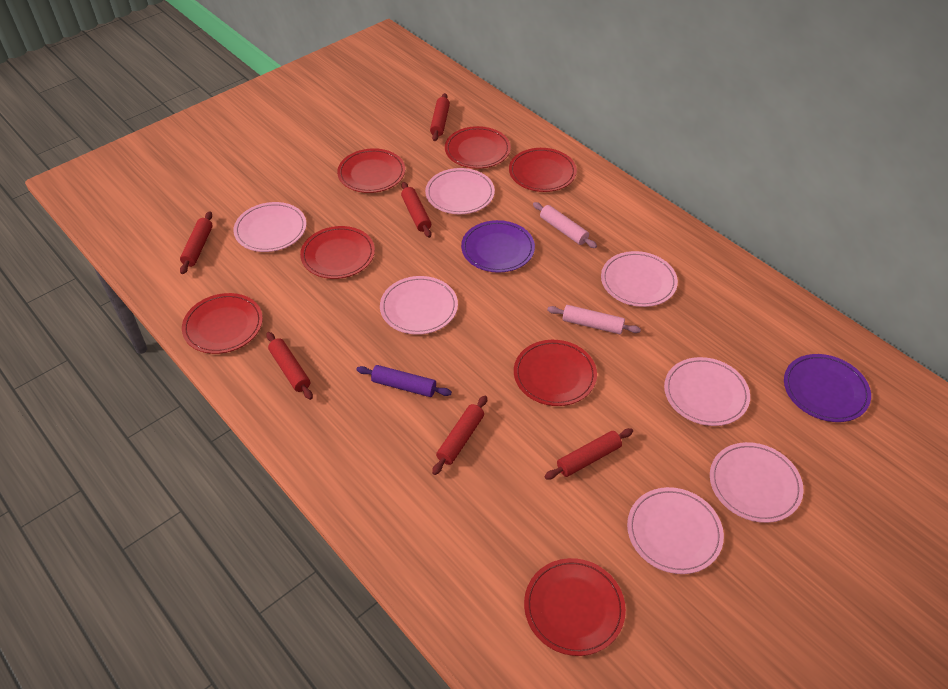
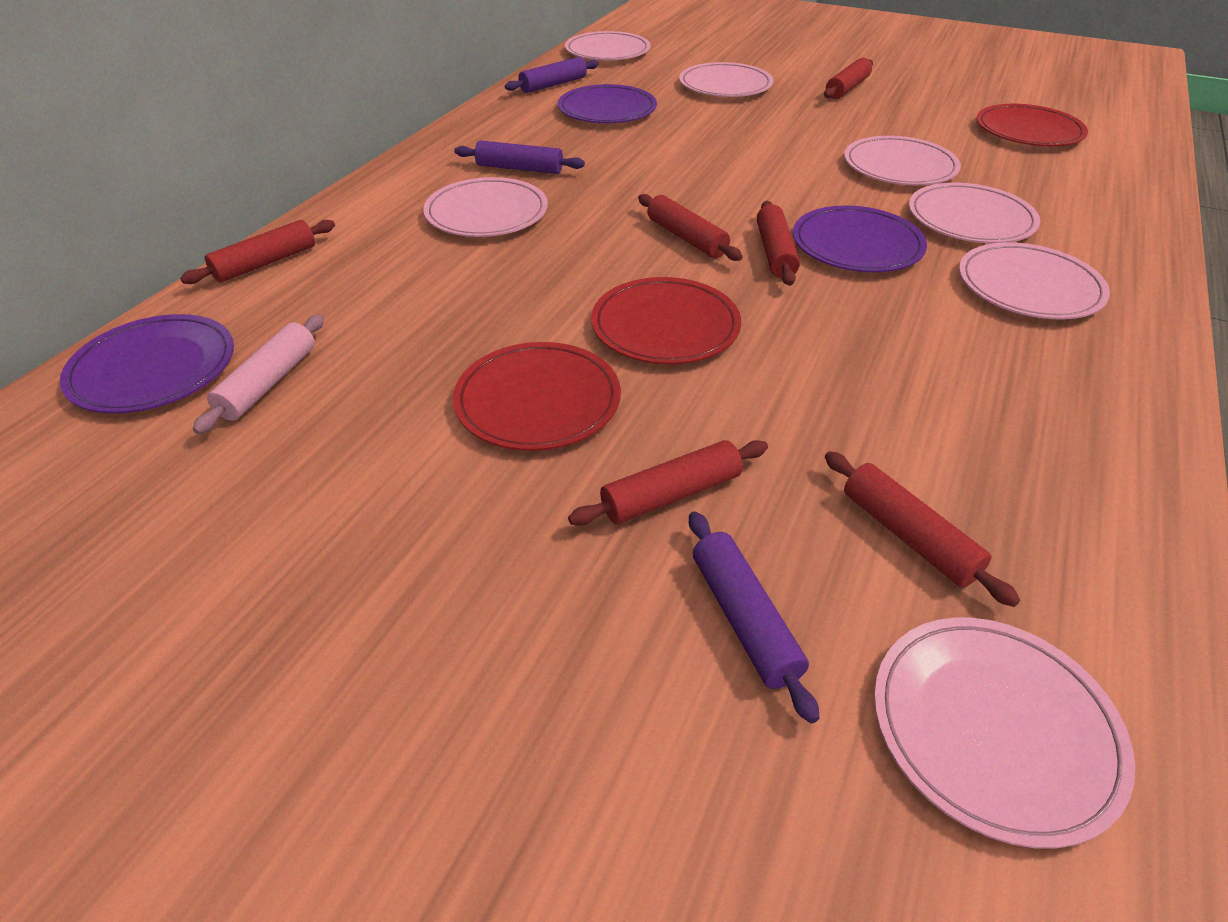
pink rolling pin: [533,202,597,248] [547,305,641,334] = 2 -> [193,315,324,434] = 1
purple plate: [461,220,535,273] [784,354,871,422] = 2 -> [60,314,234,414] [558,84,657,123] [793,205,927,272] = 3
purple rolling pin: [357,365,452,397] = 1 -> [455,140,585,174] [505,57,599,93] [689,511,820,723] = 3
red plate: [182,293,263,354] [300,226,375,279] [337,148,405,193] [445,126,511,169] [509,148,577,192] [514,340,597,406] [524,558,626,656] = 7 -> [453,342,621,451] [591,277,741,364] [976,104,1088,146] = 3

